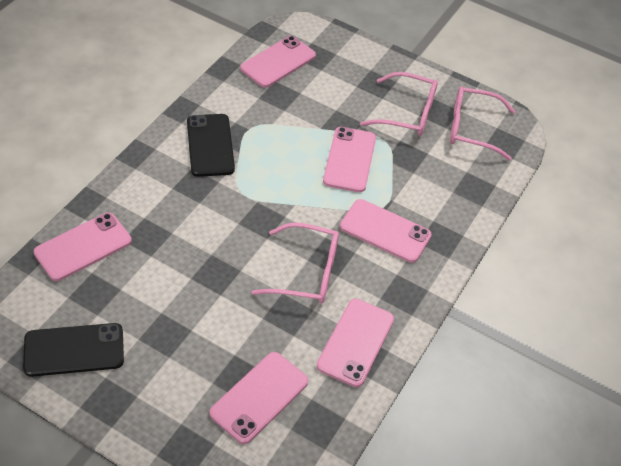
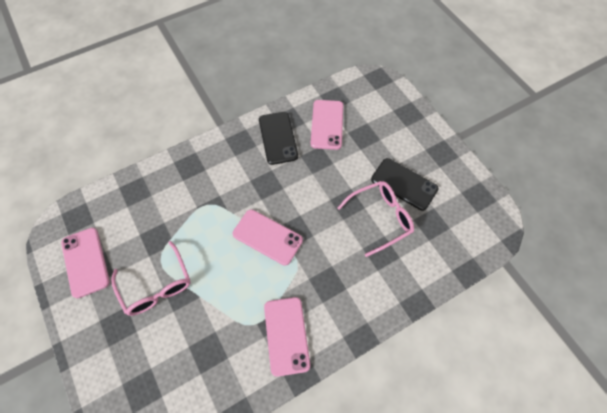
pink glasses: [252,222,339,303] [360,72,438,136] [450,86,515,160] = 3 -> [111,241,190,316] [337,181,414,257] = 2
pink phone: [34,213,132,281] [210,352,308,444] [240,36,316,88] [317,299,394,387] [323,127,376,192] [340,199,432,263] = 6 -> [61,228,110,298] [233,209,303,266] [264,297,310,377] [311,100,343,150] = 4

